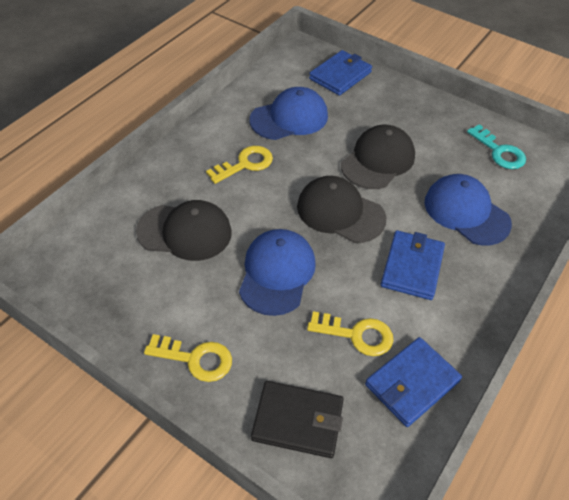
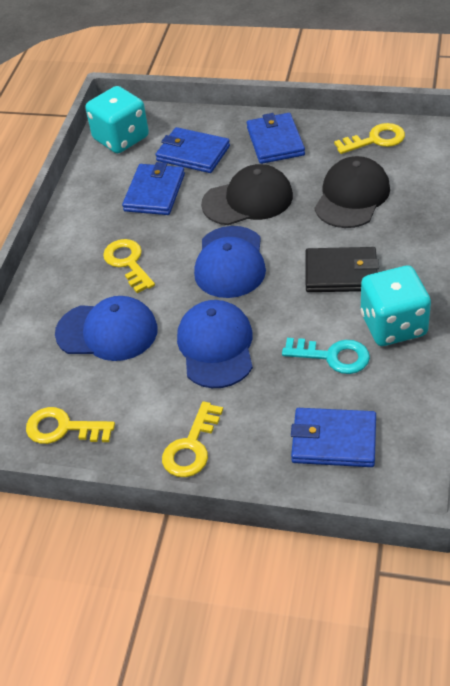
black cap: [136,200,232,261] [297,176,386,243] [341,125,415,189] = 3 -> [201,164,293,225] [315,156,390,228] = 2
blue wallet: [309,50,372,96] [365,337,462,427] [381,230,445,300] = 3 -> [122,162,185,215] [155,127,230,173] [247,113,305,164] [291,408,376,467] = 4
turquoise dice: none = 0 -> [85,86,149,153] [361,266,431,346] = 2
yellow key: [144,334,232,382] [206,146,273,184] [307,311,394,356] = 3 -> [26,407,115,444] [103,239,155,293] [162,401,223,477] [334,123,405,154] = 4

